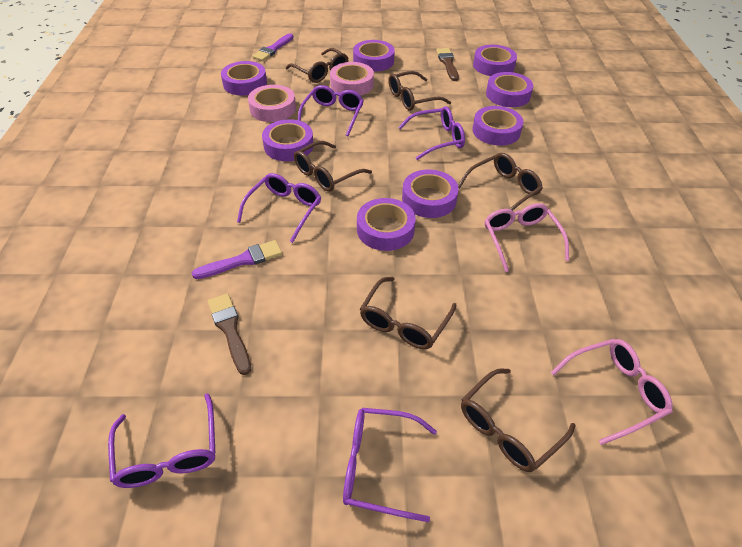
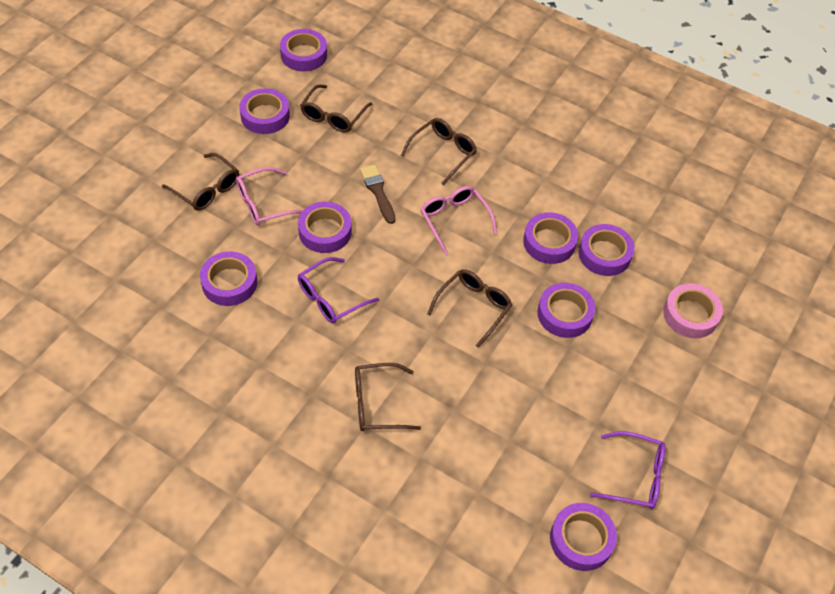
brown brush: [208,293,251,375] [436,48,459,81] = 2 -> [360,165,396,224] = 1
brown glasses: [286,48,349,83] [294,141,372,192] [360,277,457,349] [388,71,451,111] [458,153,543,211] [461,368,576,472] = 6 -> [162,153,239,211] [300,84,372,133] [355,363,421,431] [401,118,477,185] [427,269,512,348] = 5
pink tape: [248,85,296,122] [330,62,374,95] = 2 -> [663,283,723,338] = 1
purple brush: [192,240,282,279] [252,33,294,61] = 2 -> none = 0
purple glasses: [108,393,215,488] [237,173,321,243] [298,85,364,136] [343,408,437,522] [398,106,465,160] = 5 -> [298,257,379,324] [590,431,666,509] = 2

